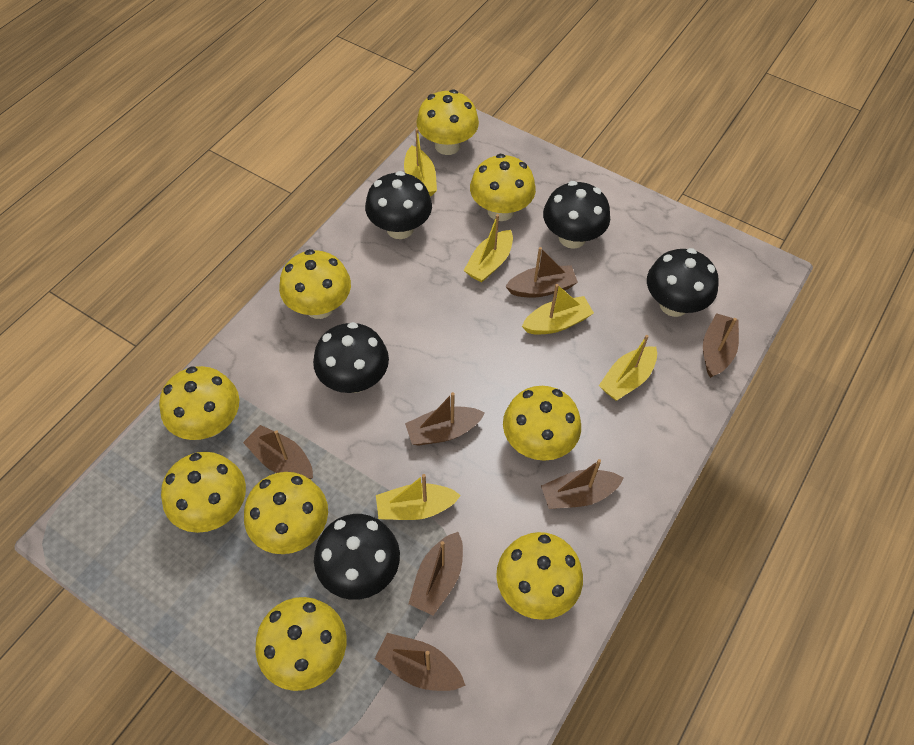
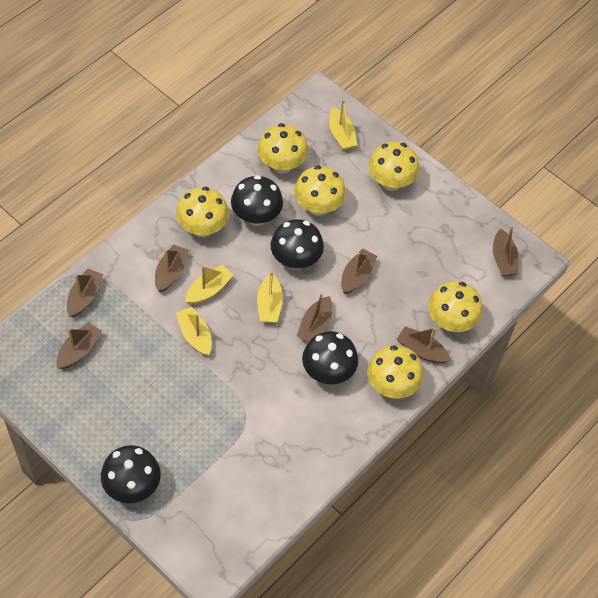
black mushroom: [313,322,389,393] [314,514,400,600] [365,171,432,239] [543,181,610,249] [647,248,719,317] = 5 -> [101,445,161,503] [231,175,283,226] [270,219,324,270] [302,331,358,384] = 4
yellow boat: [376,474,461,520] [404,128,437,196] [464,214,513,283] [522,284,594,334] [599,335,657,401] = 5 -> [176,306,212,356] [185,264,233,305] [257,272,283,323] [329,100,357,150] = 4
yellow mushroom: [159,366,239,440] [161,452,246,533] [244,472,328,554] [255,597,346,691] [279,249,351,319] [416,90,479,155] [470,154,536,221] [496,532,583,620] [503,386,581,461] = 9 -> [176,187,229,237] [257,123,308,174] [294,165,346,216] [367,345,423,399] [369,142,419,191] [428,281,483,332] = 6

